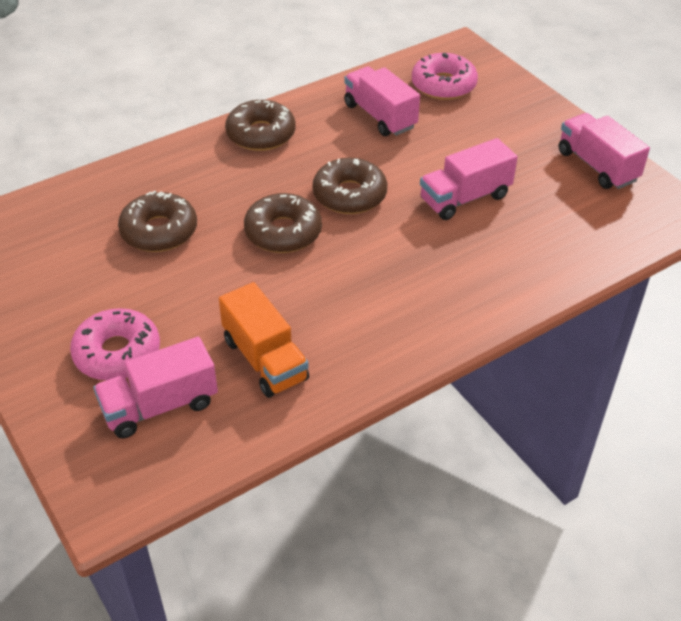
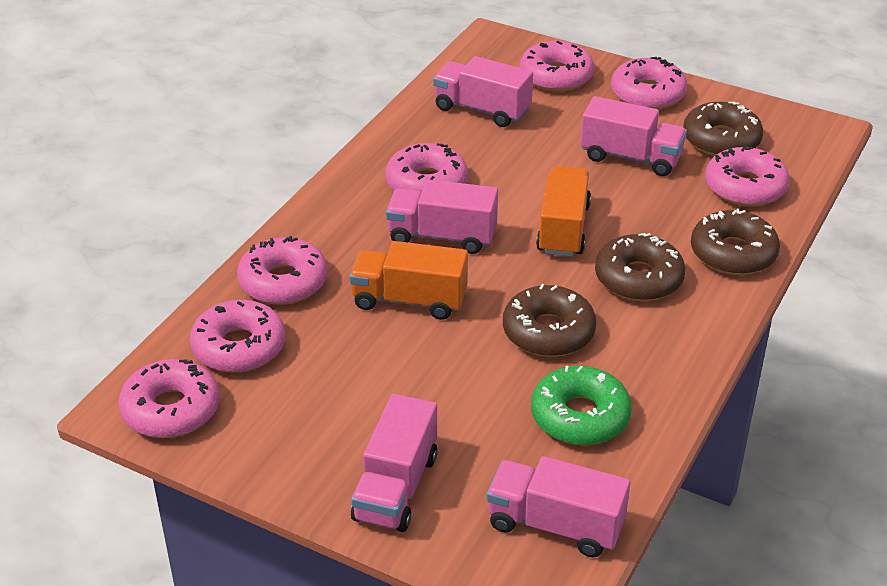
green donut: none = 0 -> [531,366,632,445] = 1
orange truck: [219,282,309,398] = 1 -> [350,241,468,320] [536,166,591,257] = 2
pink donut: [70,308,160,380] [412,53,478,100] = 2 -> [118,359,220,438] [190,300,285,373] [237,236,328,305] [385,143,468,192] [520,41,594,92] [611,57,688,109] [705,145,789,207] = 7
pink truck: [93,337,218,438] [344,66,420,136] [420,138,518,220] [559,113,650,189] = 4 -> [351,394,437,532] [386,179,498,254] [433,56,533,127] [487,456,630,557] [580,96,687,176] = 5

